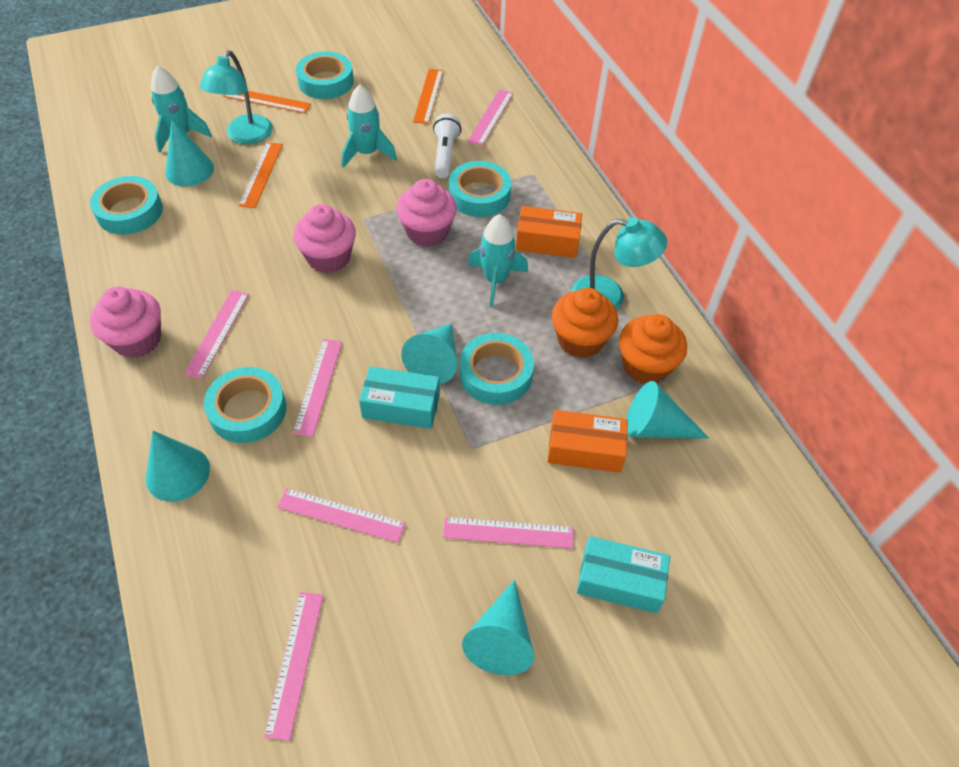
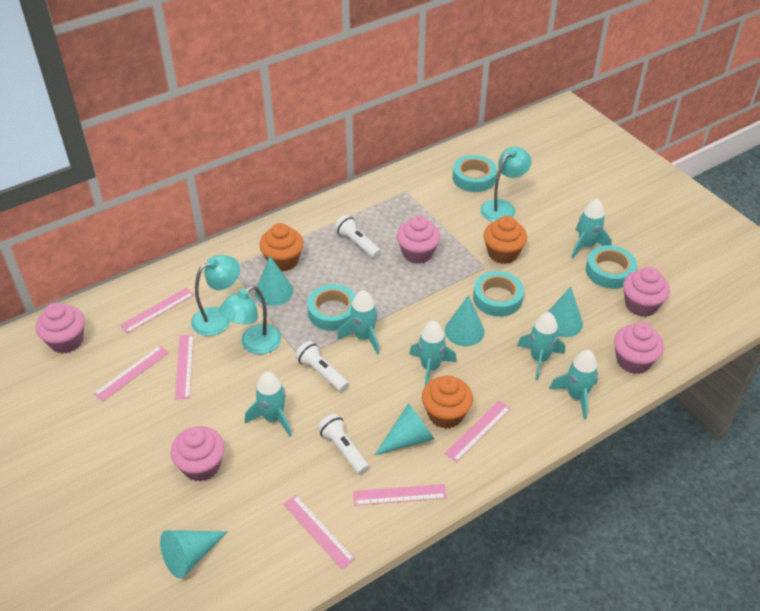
orange box: [516,206,582,258] [547,410,628,473] = 2 -> none = 0
orange cupcake: [552,288,618,358] [619,314,687,384] = 2 -> [259,223,303,272] [422,375,473,429] [483,216,527,264] = 3
orange ruler: [223,91,311,113] [239,142,283,208] [413,69,443,124] = 3 -> none = 0
pink cupcake: [90,287,161,358] [293,204,356,273] [396,179,457,247] = 3 -> [36,303,85,354] [170,426,225,482] [397,216,440,264] [614,322,664,374] [623,267,670,317] = 5
turquoise box: [359,366,440,429] [577,536,670,613] = 2 -> none = 0
turquoise lamp: [200,50,273,144] [571,217,667,310] = 2 -> [191,255,240,336] [219,286,282,354] [480,146,532,222] = 3
turquoise rocket: [151,65,212,153] [342,84,397,168] [468,214,528,307] = 3 -> [245,372,292,437] [337,290,380,355] [409,321,457,386] [517,312,565,380] [549,350,598,419] [571,199,612,258] = 6
turquoise tape: [90,176,163,235] [204,367,286,443] [296,52,354,99] [449,161,511,217] [460,333,534,405] = 5 -> [307,284,356,331] [453,155,497,192] [473,271,524,317] [586,245,637,289] = 4
white flashlight: [433,114,461,178] = 1 -> [295,341,349,392] [317,413,369,475] [334,215,381,258] = 3

